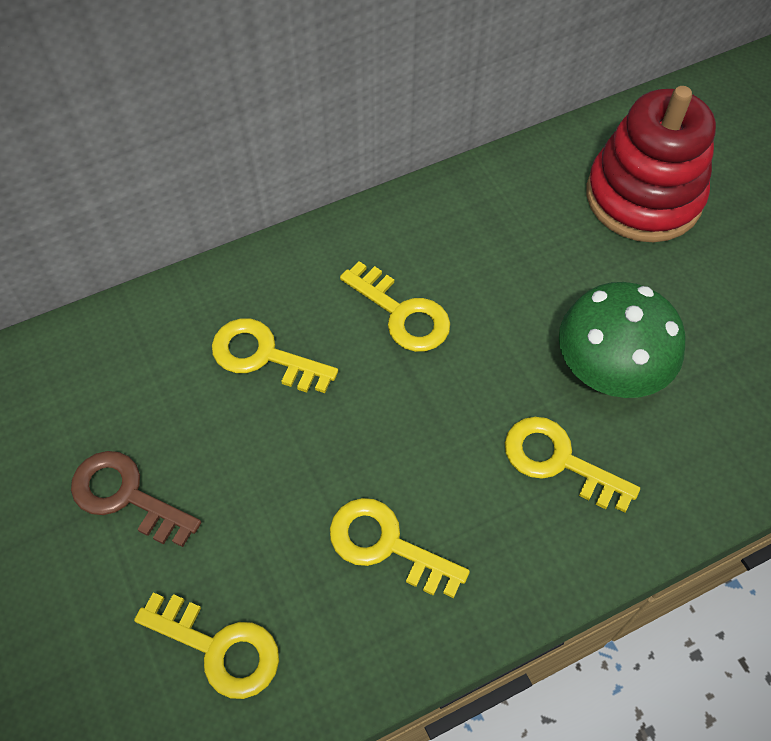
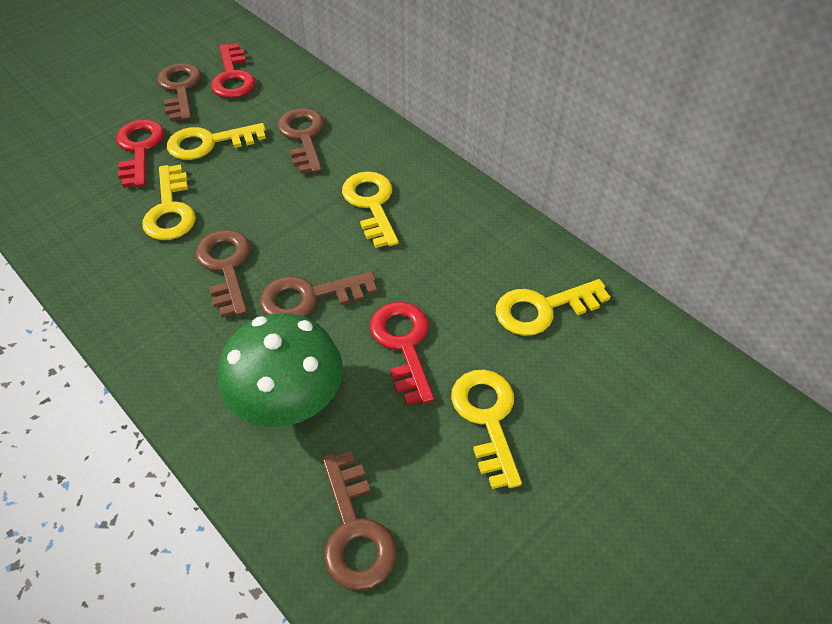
brown key: [71,451,202,547] = 1 -> [157,63,202,121] [195,230,250,318] [260,271,377,317] [277,108,324,174] [322,451,396,591] = 5
red key: none = 0 -> [116,120,164,187] [211,43,256,98] [370,302,434,405] = 3
red stacking toy: [587,86,716,242] = 1 -> none = 0

